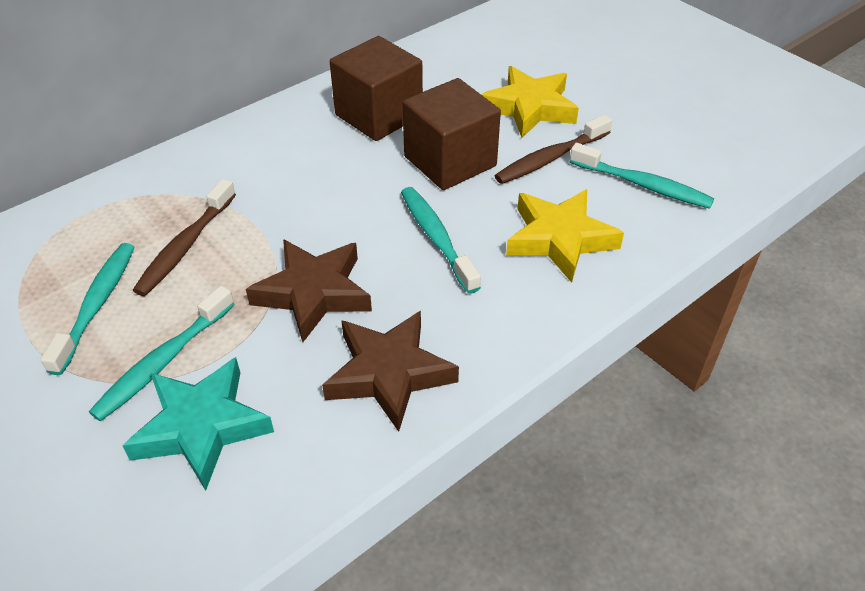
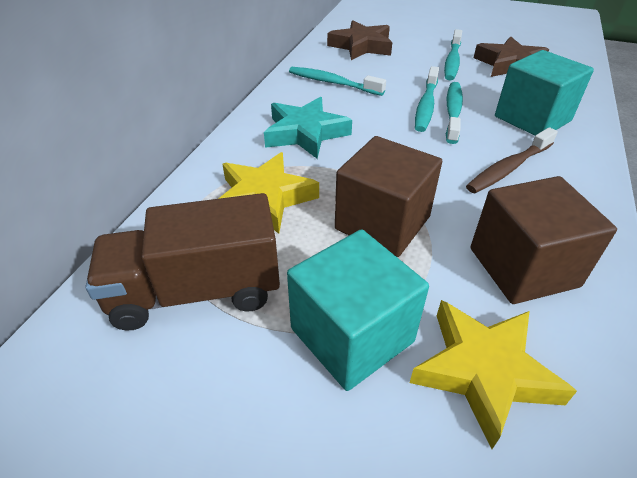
brown toothbrush: [133,179,236,296] [494,114,612,184] = 2 -> [466,127,558,193] = 1
brown truck: none = 0 -> [85,193,280,331] = 1
turquoise cube: none = 0 -> [287,229,429,391] [495,50,594,135] = 2

